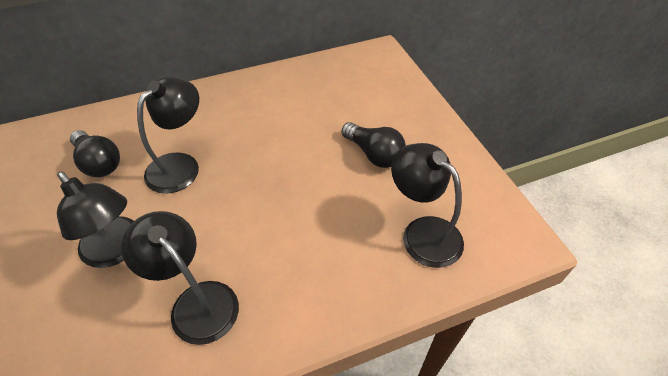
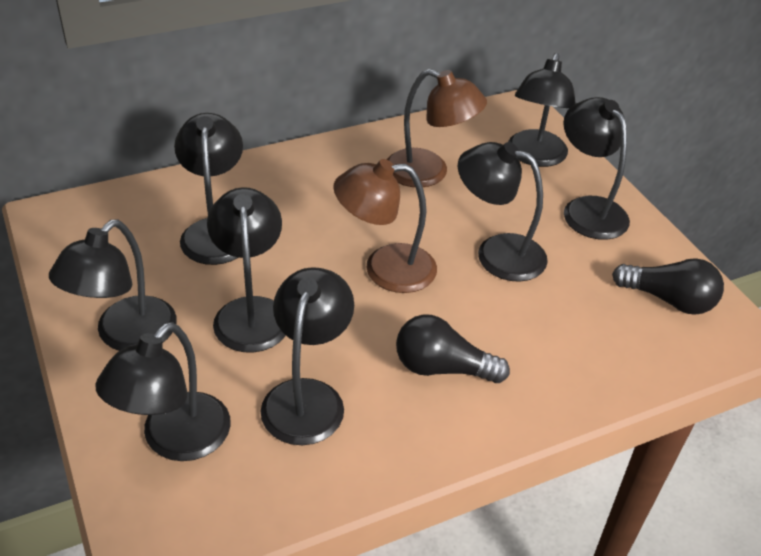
black lamp: [57,171,134,268] [121,211,239,345] [137,77,199,194] [391,143,464,268] = 4 -> [49,219,177,351] [95,322,231,461] [174,113,243,265] [207,187,286,353] [261,267,354,445] [458,142,548,282] [508,53,576,167] [563,97,630,240] = 8
brown lamp: none = 0 -> [333,159,437,293] [387,69,487,187] = 2

